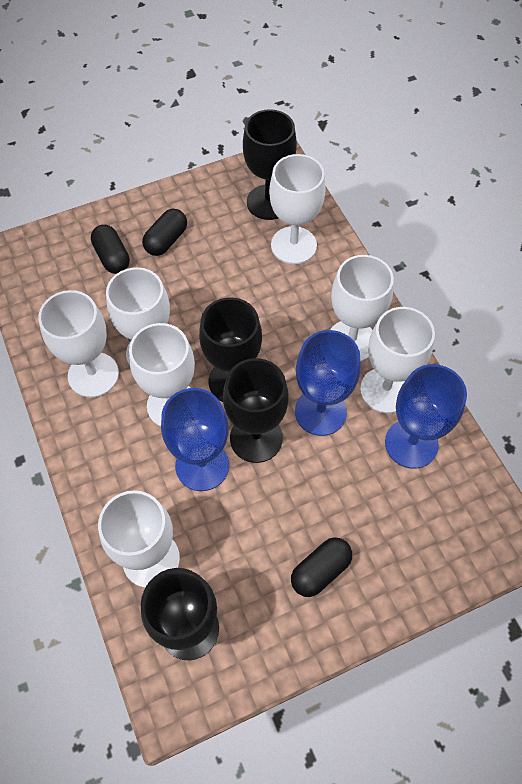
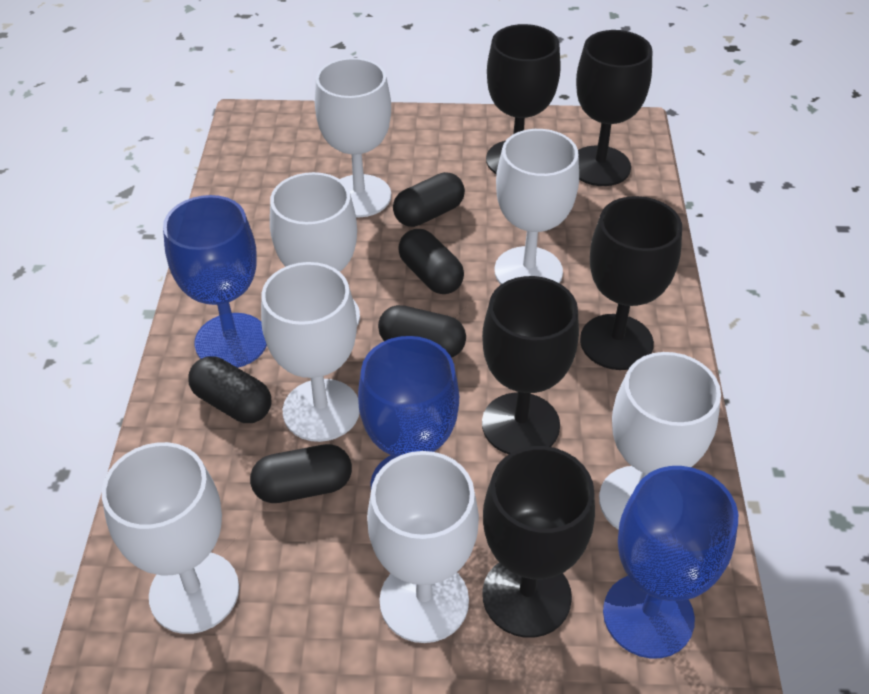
black capsule: [91,225,130,274] [142,209,187,256] [291,537,352,597] = 3 -> [188,356,272,423] [250,444,352,503] [378,305,466,357] [393,172,465,227] [398,229,464,294] = 5
black goblet: [141,568,219,660] [199,297,262,402] [223,358,288,463] [243,109,297,220] = 4 -> [482,276,579,454] [482,446,595,638] [486,24,561,174] [576,30,653,186] [580,196,682,370] = 5

